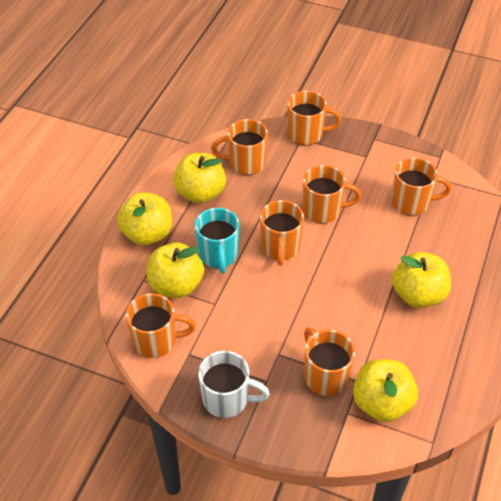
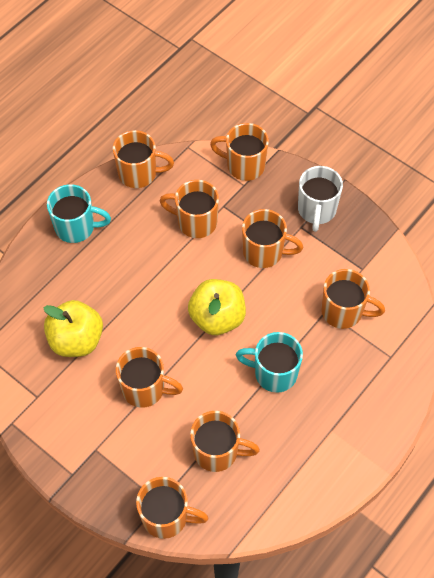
orange mug: [126,293,196,358] [211,119,268,175] [260,200,304,266] [287,91,342,146] [303,165,362,223] [304,327,355,396] [391,157,452,216] = 7 -> [113,130,174,188] [116,347,183,408] [136,477,208,539] [160,180,219,238] [190,411,260,472] [210,123,269,181] [242,209,303,268] [321,269,385,329] = 8
turquoise mug: [195,208,240,274] = 1 -> [47,184,111,243] [236,332,303,393] = 2
yellow apple: [117,192,172,245] [147,243,204,298] [173,153,226,203] [353,359,418,422] [392,252,451,308] = 5 -> [43,300,103,357] [188,279,246,335] = 2

